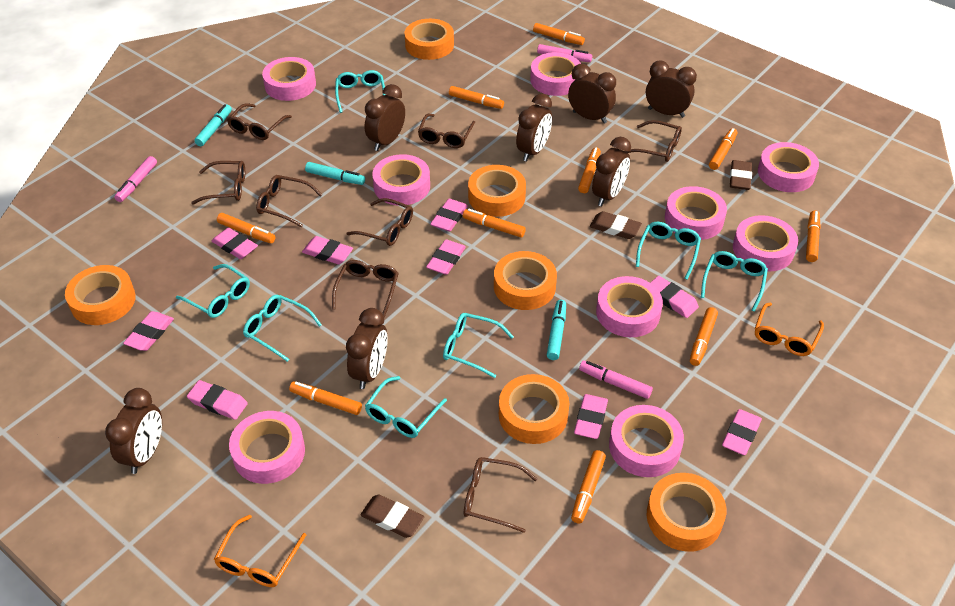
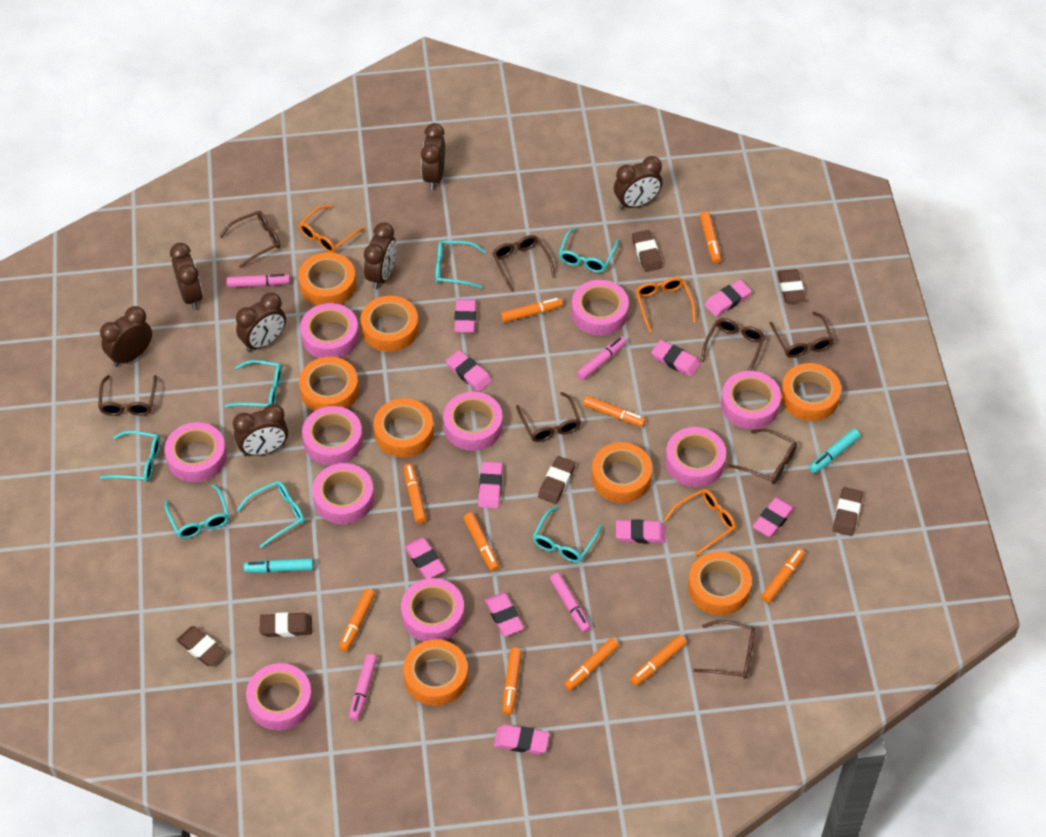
brown eraser: [360,495,424,538] [590,211,642,239] [730,160,752,190] = 3 -> [177,626,226,666] [260,612,312,637] [538,456,575,504] [632,230,662,272] [778,269,806,303] [833,487,863,536] = 6
orange glasses: [214,514,306,587] [755,303,824,356] = 2 -> [299,205,365,253] [636,277,696,332] [664,489,736,557] = 3
orange tape: [65,265,136,325] [405,19,454,60] [468,165,526,217] [494,251,557,310] [499,374,569,444] [647,473,726,552] = 6 -> [299,252,356,306] [299,357,359,411] [361,296,419,352] [374,398,434,458] [403,639,468,706] [592,442,652,503] [688,552,752,615] [781,363,841,421] = 8
pink eraser: [123,311,174,351] [187,380,248,420] [212,228,258,259] [302,236,353,264] [426,239,466,275] [430,199,468,231] [574,394,608,439] [650,276,699,318] [722,409,762,455] = 9 -> [404,537,445,579] [446,350,492,392] [454,299,476,332] [478,462,503,508] [485,592,524,636] [494,725,550,754] [616,519,666,544] [651,340,700,377] [705,280,752,317] [753,497,795,537] = 10
pink marker: [114,156,157,202] [537,44,592,62] [579,361,653,399] = 3 -> [227,274,290,288] [349,654,377,721] [550,573,591,633] [577,336,626,380] = 4
pink tape: [229,411,305,484] [262,57,316,101] [372,154,430,206] [530,52,581,96] [596,276,663,337] [609,405,684,477] [665,186,727,240] [733,215,798,272] [758,142,819,192] = 9 -> [165,422,227,482] [246,663,313,731] [300,303,359,358] [302,406,363,465] [312,463,374,524] [401,578,464,642] [443,392,503,451] [571,280,629,336] [665,427,726,487] [721,371,781,429] = 10
turquoise marker: [194,104,232,146] [305,162,365,185] [547,300,566,360] = 3 -> [244,558,313,573] [809,429,860,474] = 2

